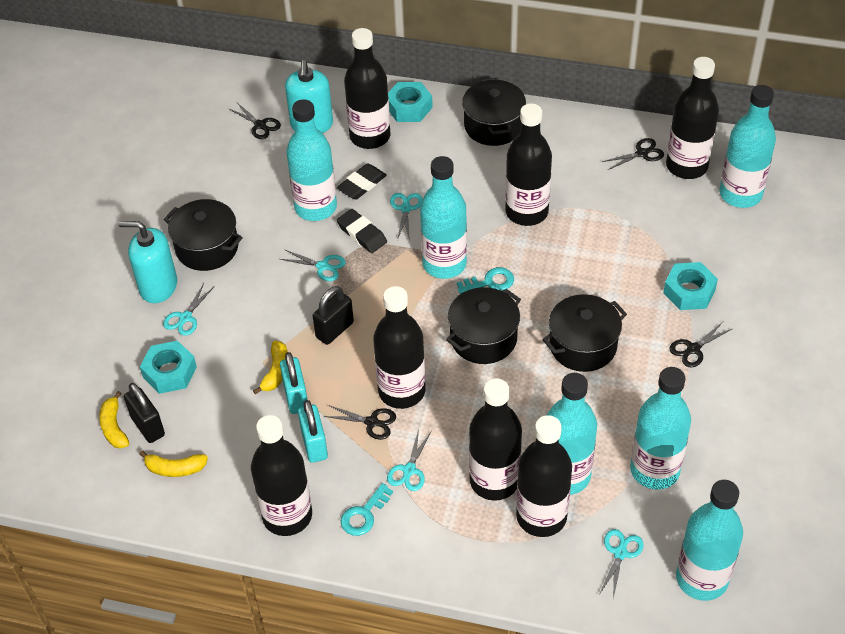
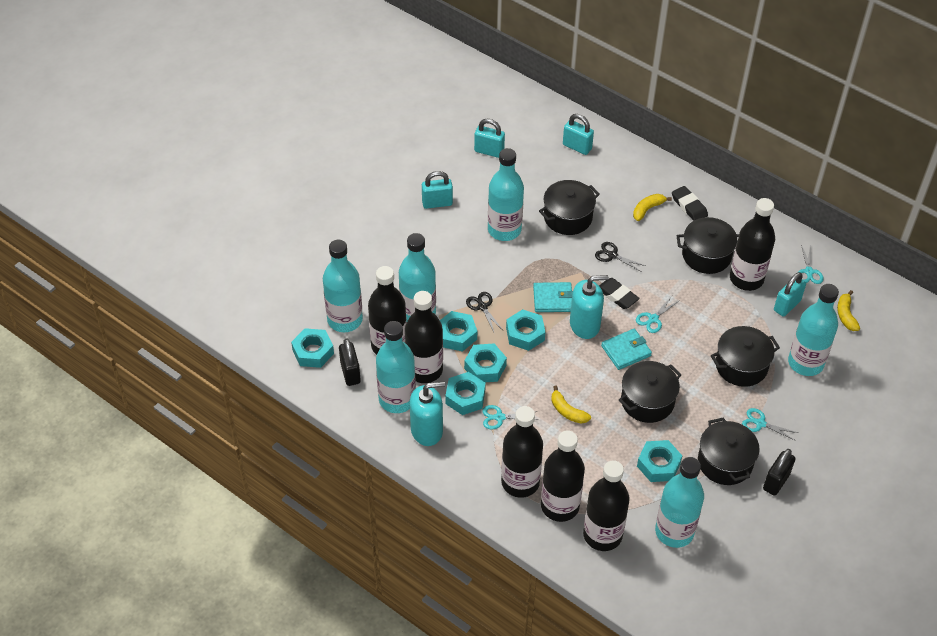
black bottle: [251,415,312,536] [344,28,390,149] [373,286,426,409] [469,378,522,501] [505,103,552,226] [516,415,572,537] [666,57,719,179] = 7 -> [368,266,407,355] [405,291,443,383] [501,406,543,498] [541,430,585,522] [583,460,630,551] [730,198,775,291] = 6
black pot: [164,199,243,271] [446,287,521,364] [462,78,526,146] [543,294,627,372] = 4 -> [539,180,600,235] [619,361,682,423] [677,217,739,274] [698,417,760,485] [711,326,780,387] = 5
black scissors: [228,103,281,139] [324,405,396,440] [602,138,664,170] [669,322,732,367] = 4 -> [466,292,503,332] [595,242,646,272] = 2
turquoise key: [341,483,393,536] [457,267,514,294] = 2 -> none = 0
turquoise nut: [140,341,197,394] [388,82,433,122] [663,262,718,310] = 3 -> [291,328,334,368] [440,311,477,352] [445,372,486,415] [464,344,507,382] [506,309,545,351] [637,440,682,482] = 6
turquoise padlock: [280,352,307,414] [298,400,328,463] = 2 -> [422,171,453,209] [474,119,505,158] [563,114,594,155] [774,272,806,317] = 4
turquoise scissors: [163,283,215,336] [280,249,346,281] [387,429,432,491] [390,193,423,241] [600,529,644,599] = 5 -> [482,405,538,429] [636,296,680,333] [742,408,798,441] [798,245,824,284] = 4
turquoise wallet: none = 0 -> [533,282,573,312] [601,329,652,370] = 2

